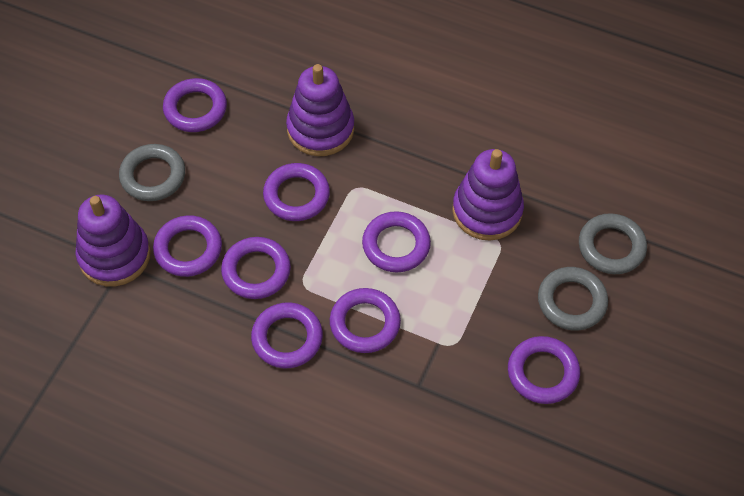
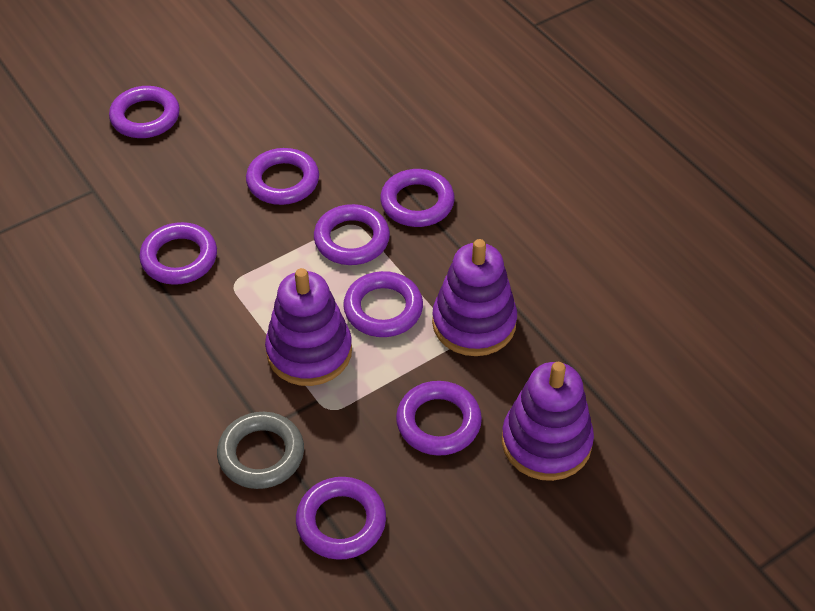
grey ring: [119,144,185,201] [538,267,608,331] [579,213,647,274] = 3 -> [217,412,304,489] = 1

